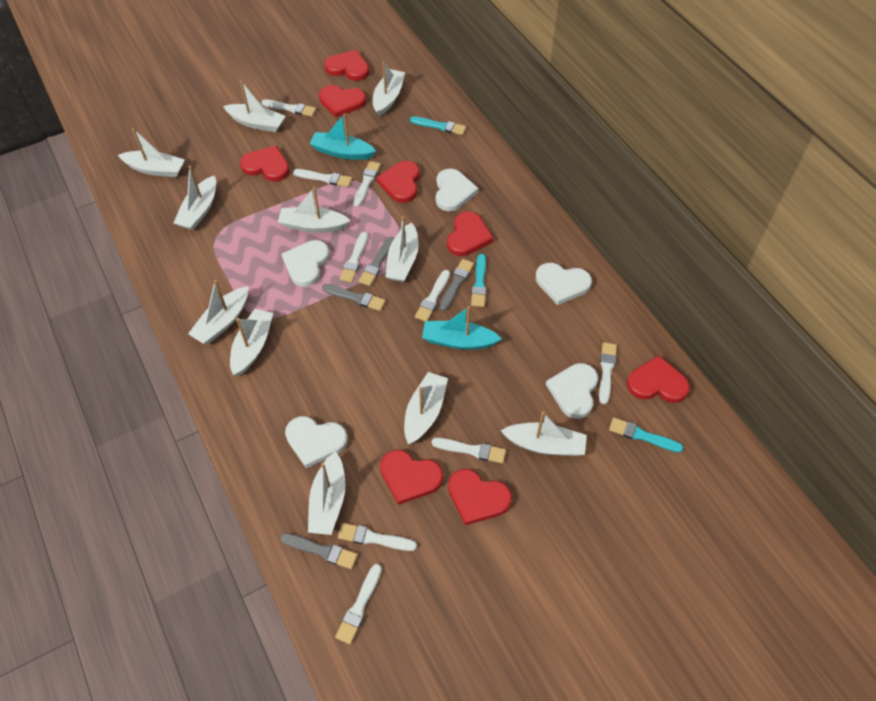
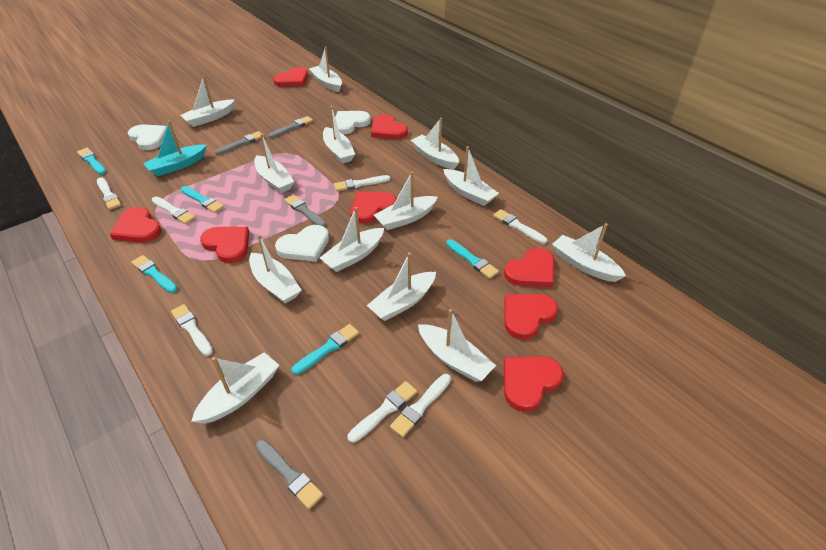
turquoise boat: [309,113,376,160] [422,306,502,350] = 2 -> [143,120,207,176] = 1
turquoise brush: [410,116,466,135] [471,254,486,307] [609,417,684,453] = 3 -> [77,148,106,175] [131,255,178,293] [181,186,224,213] [291,324,359,375] [446,239,499,279] = 5
white boat: [118,128,185,177] [174,166,216,230] [188,280,248,344] [223,81,286,132] [230,309,273,376] [278,187,351,233] [308,451,345,535] [373,61,405,116] [385,216,418,282] [404,372,448,444] [501,412,587,456] = 11 -> [180,76,235,127] [191,352,279,424] [249,234,302,304] [254,134,294,193] [309,46,342,92] [320,207,384,272] [323,106,355,164] [367,252,436,321] [374,171,438,230] [411,118,459,169] [418,309,496,382] [443,146,499,206] [552,223,626,282] = 13
white brush: [262,99,316,117] [293,169,352,187] [335,564,382,644] [338,523,417,551] [340,232,368,283] [353,161,381,207] [415,270,450,321] [432,438,506,463] [599,342,617,404] = 9 -> [97,178,121,210] [152,197,195,224] [171,304,213,356] [334,175,390,191] [348,381,417,443] [390,374,451,437] [493,209,547,244] = 7
white heart: [282,240,330,287] [285,416,348,468] [436,169,479,211] [536,263,592,305] [546,363,598,419] = 5 -> [128,124,167,150] [275,225,329,262] [335,111,371,134] = 3

